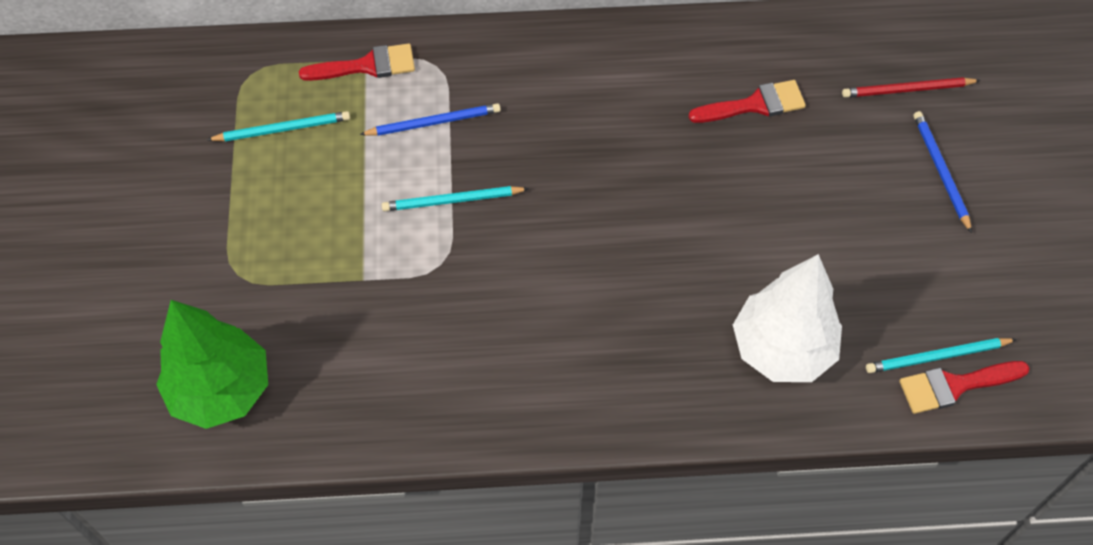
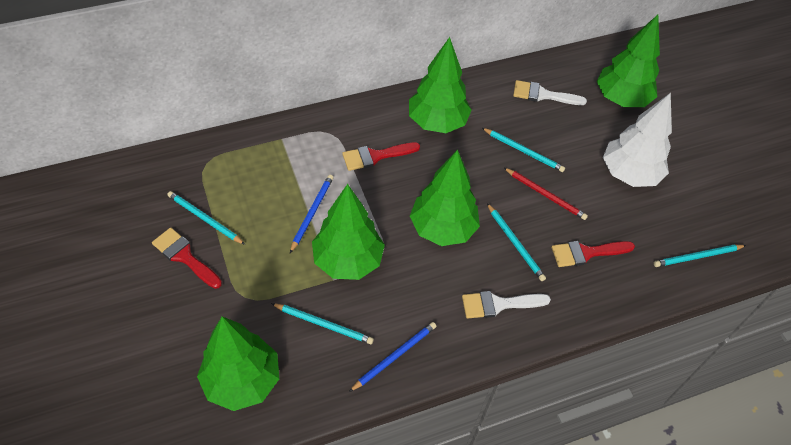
green tree: [156,300,268,429] = 1 -> [197,316,279,411] [312,184,385,280] [409,37,472,133] [410,150,480,246] [596,15,660,107] = 5
turquoise pencil: [207,111,350,141] [382,186,529,211] [866,338,1017,373] = 3 -> [167,191,245,245] [271,303,374,344] [482,128,565,172] [487,203,546,281] [654,244,746,267] = 5
white brush: none = 0 -> [462,291,551,318] [513,80,587,105] = 2

